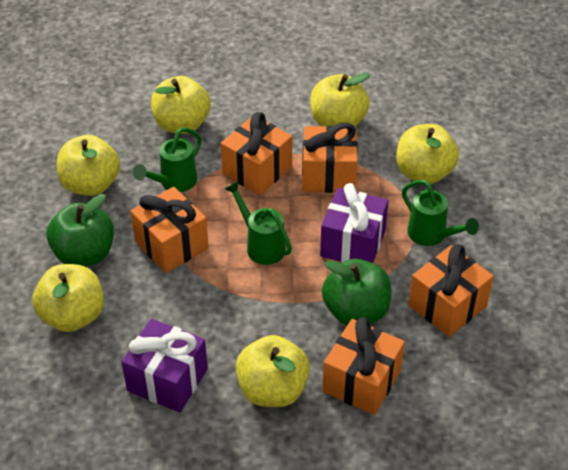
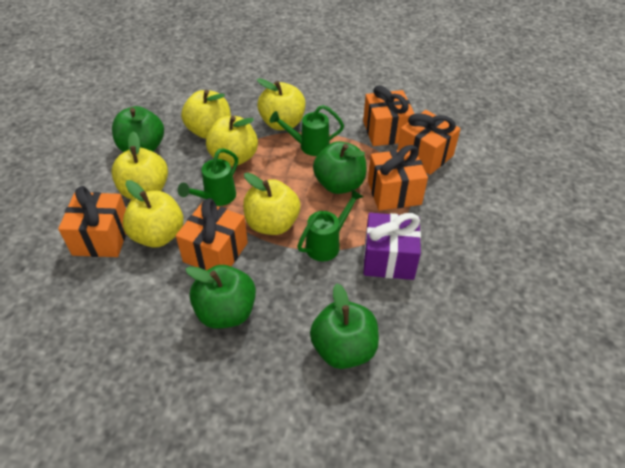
green apple: [47,194,114,267] [322,259,391,326] = 2 -> [112,106,164,152] [185,265,256,328] [310,284,379,369] [313,141,366,194] = 4
purple gift: [122,319,208,412] [320,183,389,263] = 2 -> [364,213,421,280] = 1

